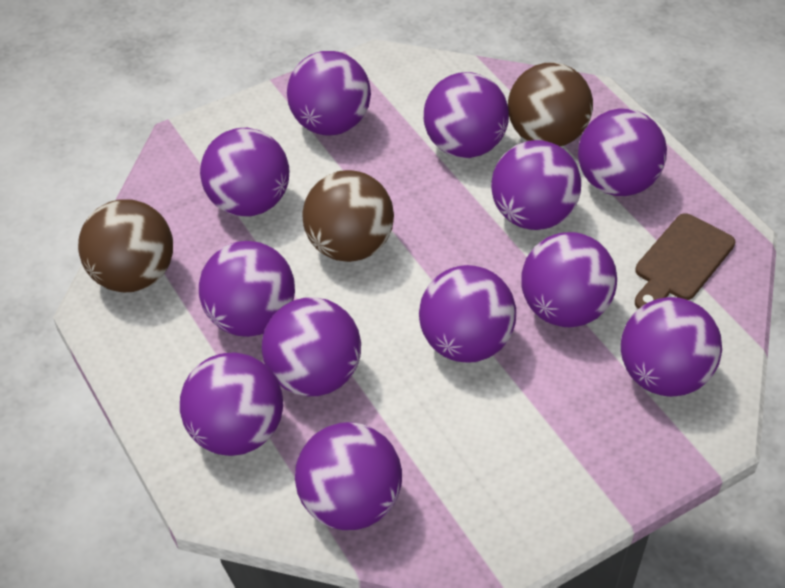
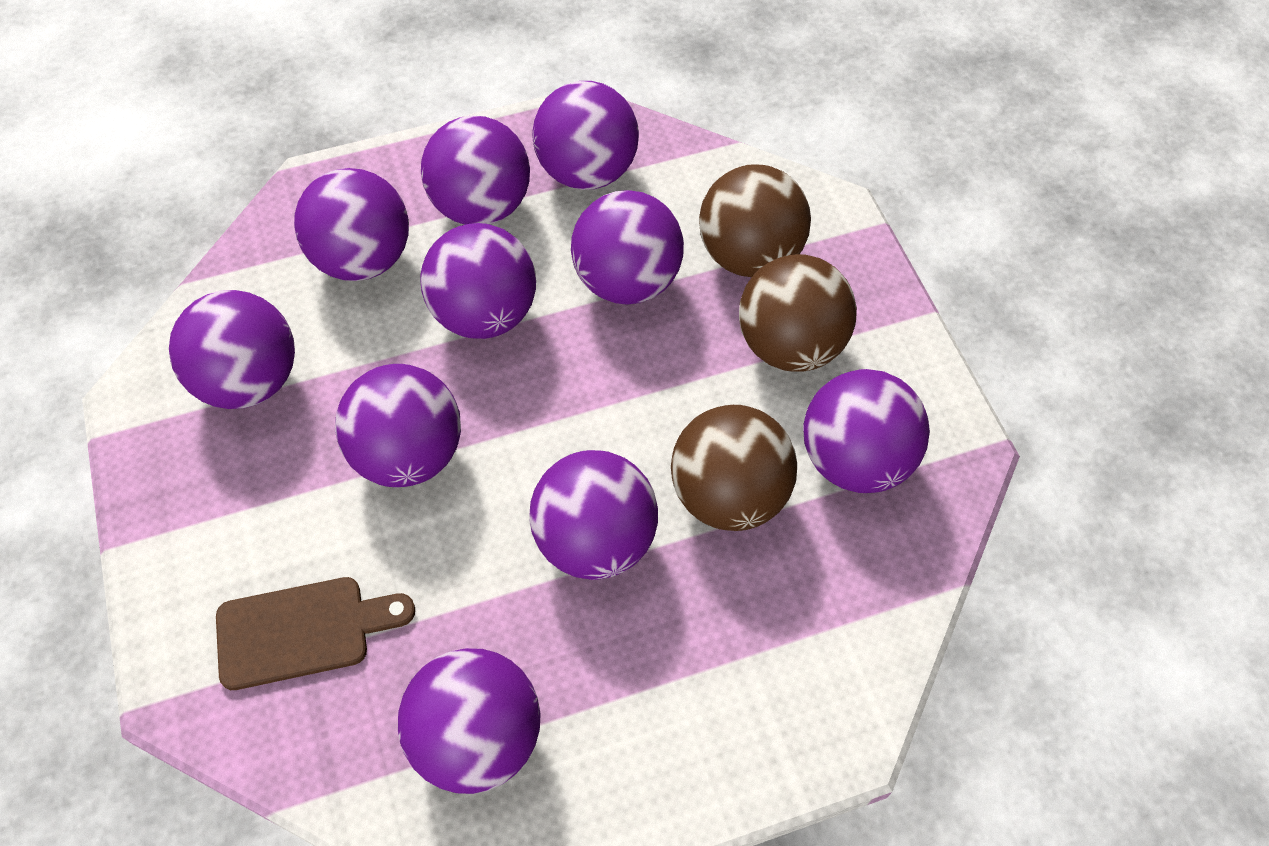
purple ball: [180,352,283,456] [199,241,295,337] [200,128,289,217] [262,297,361,396] [287,51,371,135] [295,422,402,530] [419,265,516,363] [424,72,509,158] [491,140,581,230] [521,232,617,327] [578,108,667,196] [621,297,722,397] = 12 -> [169,290,295,409] [294,168,409,281] [335,364,461,487] [398,648,541,794] [421,115,530,225] [421,223,536,339] [529,450,658,580] [532,81,639,190] [571,190,684,305] [803,369,930,493] = 10

